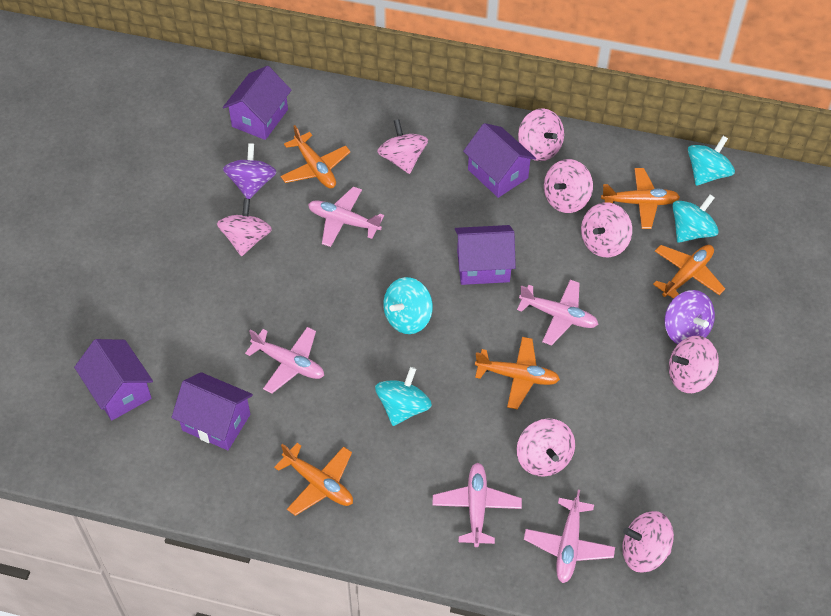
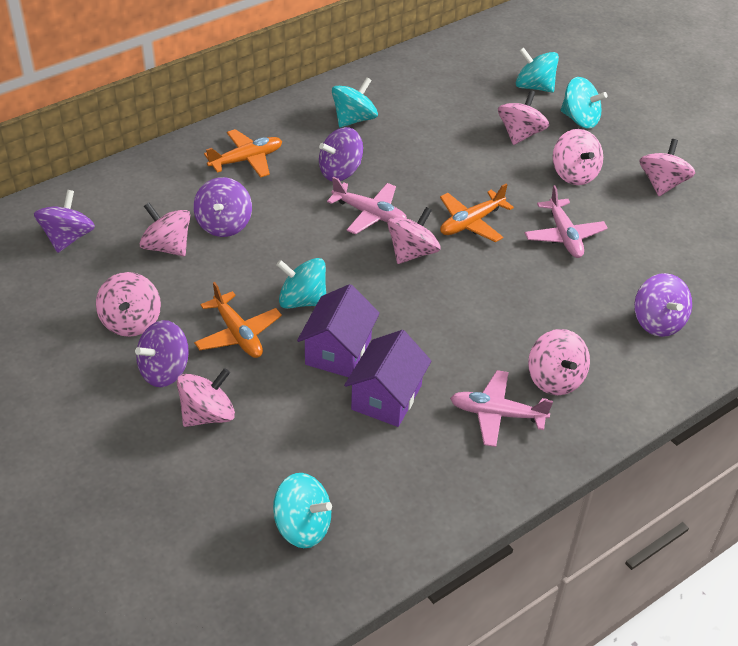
orange plane: [274,443,353,516] [281,125,351,188] [475,337,560,410] [601,168,680,229] [653,245,725,299] = 5 -> [194,282,282,358] [204,129,282,178] [440,183,514,242] = 3
pink plane: [245,327,324,394] [308,187,384,247] [432,463,522,547] [517,280,598,346] [524,490,615,583] = 5 -> [327,177,407,234] [450,370,553,447] [525,185,608,258] = 3
purple house: [74,339,153,421] [171,372,253,450] [223,66,292,140] [455,225,516,285] [463,123,536,198] = 5 -> [297,284,380,377] [344,330,431,427] = 2
purple spinning top: [223,143,277,199] [664,290,715,344] = 2 -> [34,190,95,253] [135,320,189,387] [193,177,252,237] [319,127,363,181] [634,273,692,337] = 5
turquoise spinning top: [375,367,432,426] [383,277,433,334] [672,194,719,243] [688,136,735,186] = 4 -> [273,473,332,548] [276,258,326,309] [332,77,378,128] [516,47,559,92] [561,77,607,129] = 5

